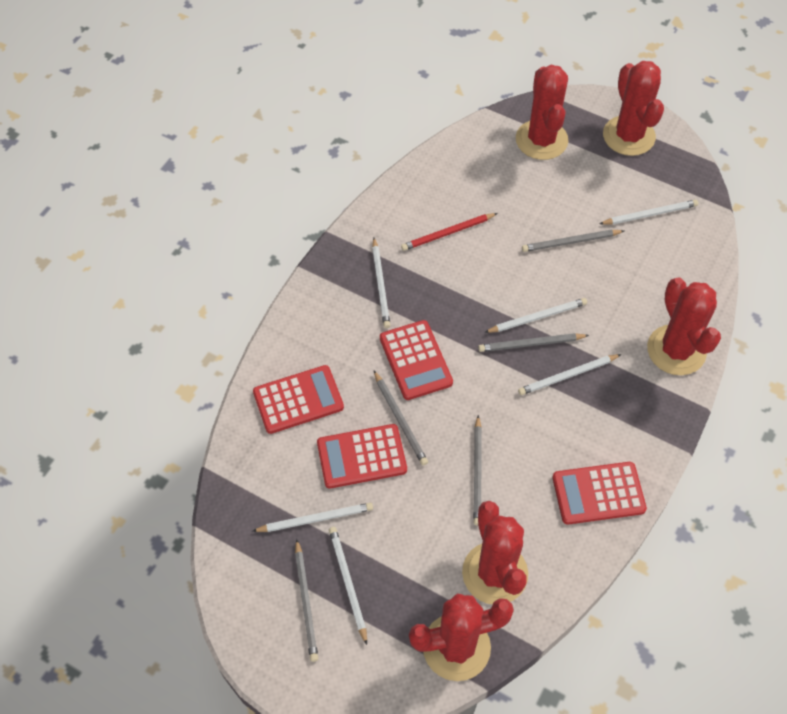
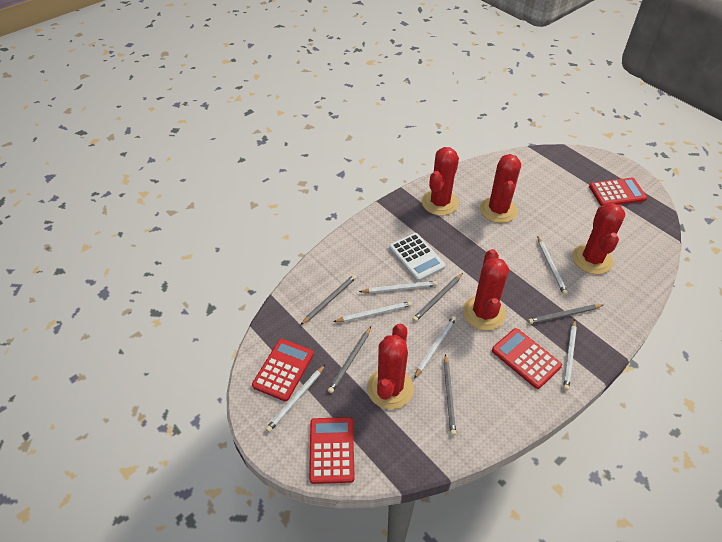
red pencil: [401,213,498,251] = 1 -> none = 0
white calculator: none = 0 -> [389,233,446,281] = 1

